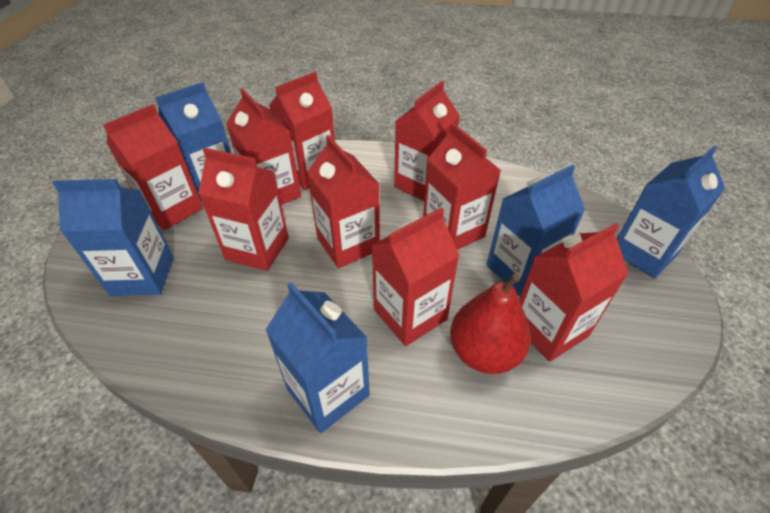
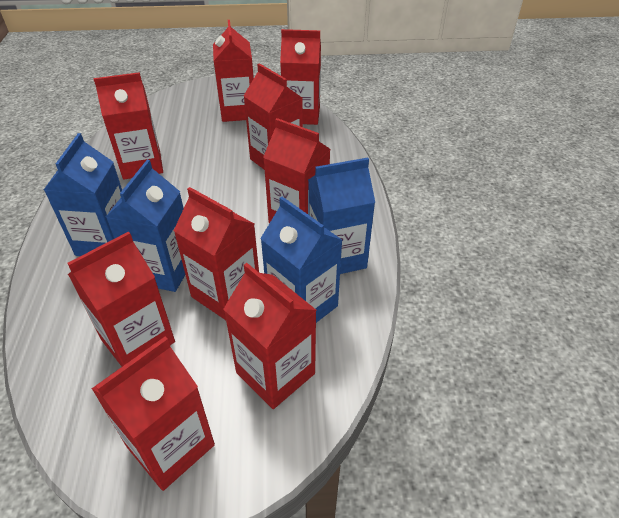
blue carton: [52,179,174,296] [155,82,231,202] [266,282,370,433] [486,165,585,297] [617,146,725,278] = 5 -> [44,133,122,256] [106,160,185,292] [260,197,343,323] [308,158,375,274] = 4
red pear: [450,273,531,374] = 1 -> none = 0

